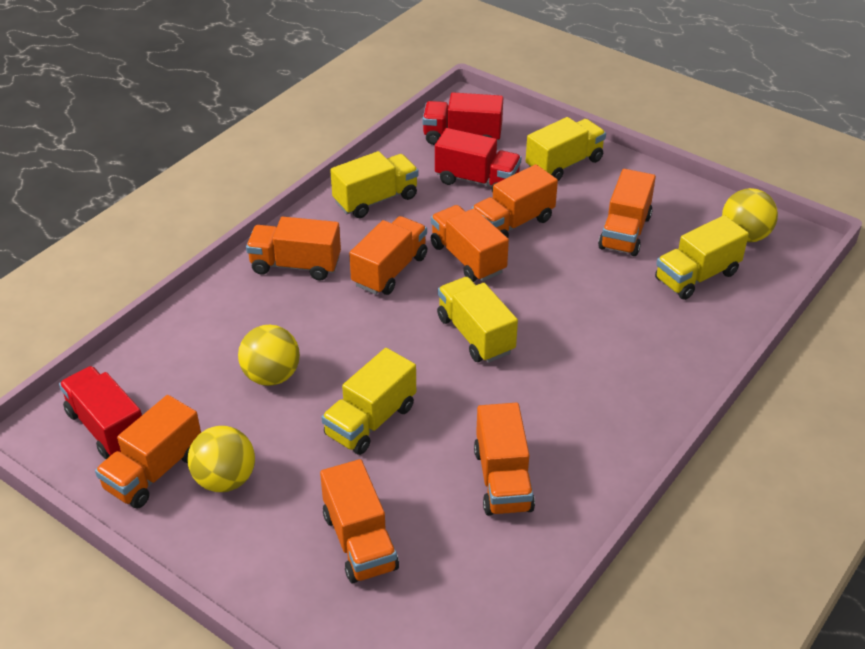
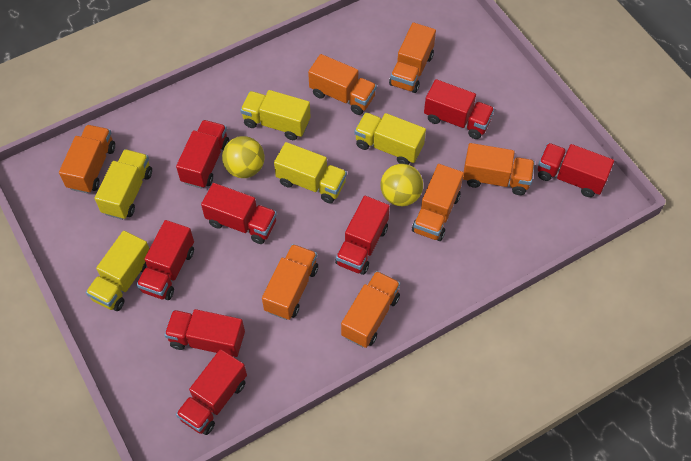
orange truck: [95,395,201,509] [246,217,341,280] [320,459,399,583] [349,216,427,295] [431,205,509,282] [471,164,558,238] [474,403,535,516] [598,169,656,256] = 8 -> [59,125,115,194] [262,244,318,320] [308,54,377,115] [341,271,400,348] [389,22,436,93] [412,164,464,241] [463,143,535,195] = 7
red truck: [59,366,142,459] [422,92,503,145] [435,128,522,192] = 3 -> [137,220,194,300] [164,309,245,357] [176,120,229,189] [176,349,247,435] [201,183,277,244] [335,196,390,275] [424,79,495,139] [538,143,614,197] = 8
yellow ball: [187,426,255,492] [238,325,300,386] [722,188,778,242] = 3 -> [222,136,265,178] [380,164,423,206] = 2

